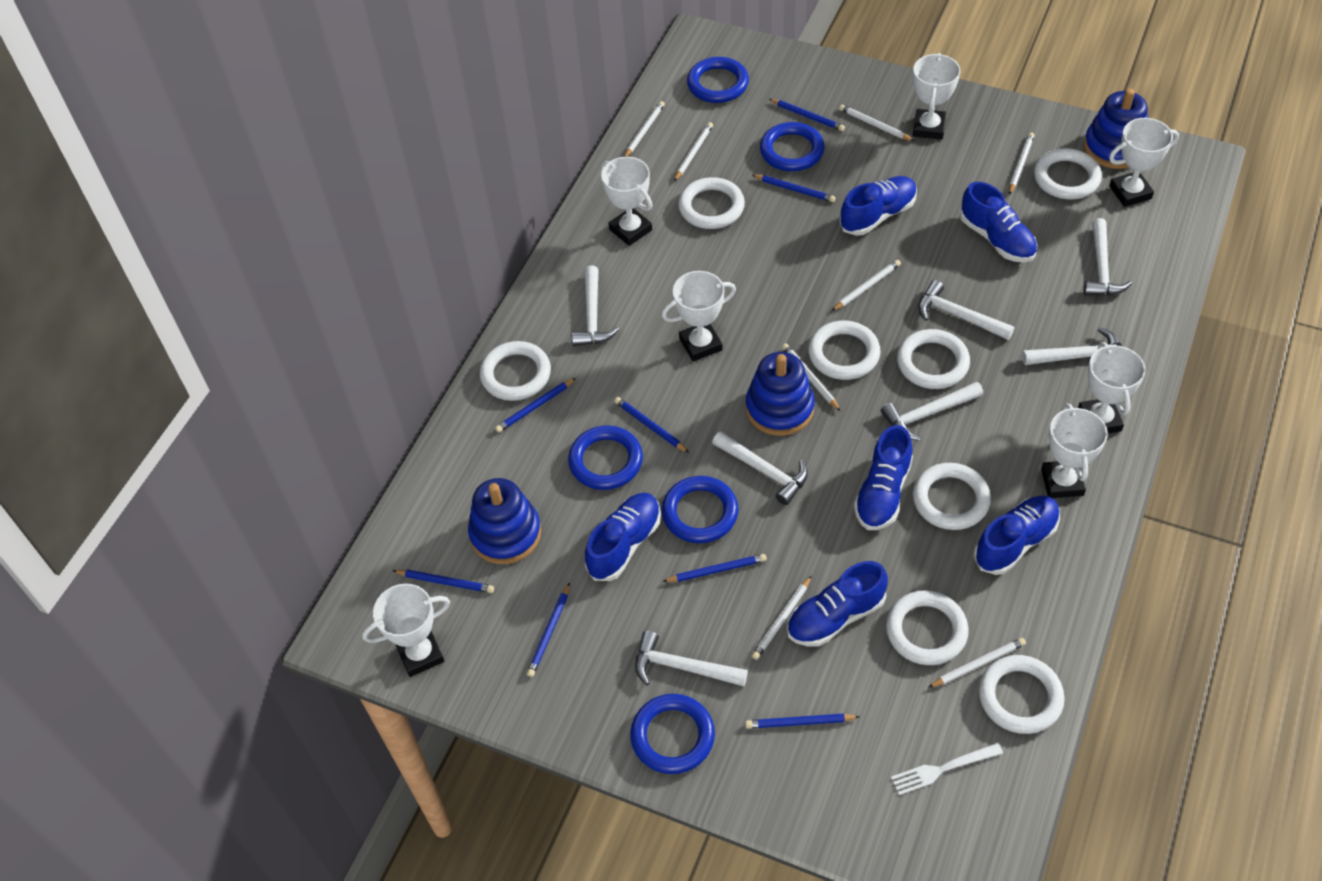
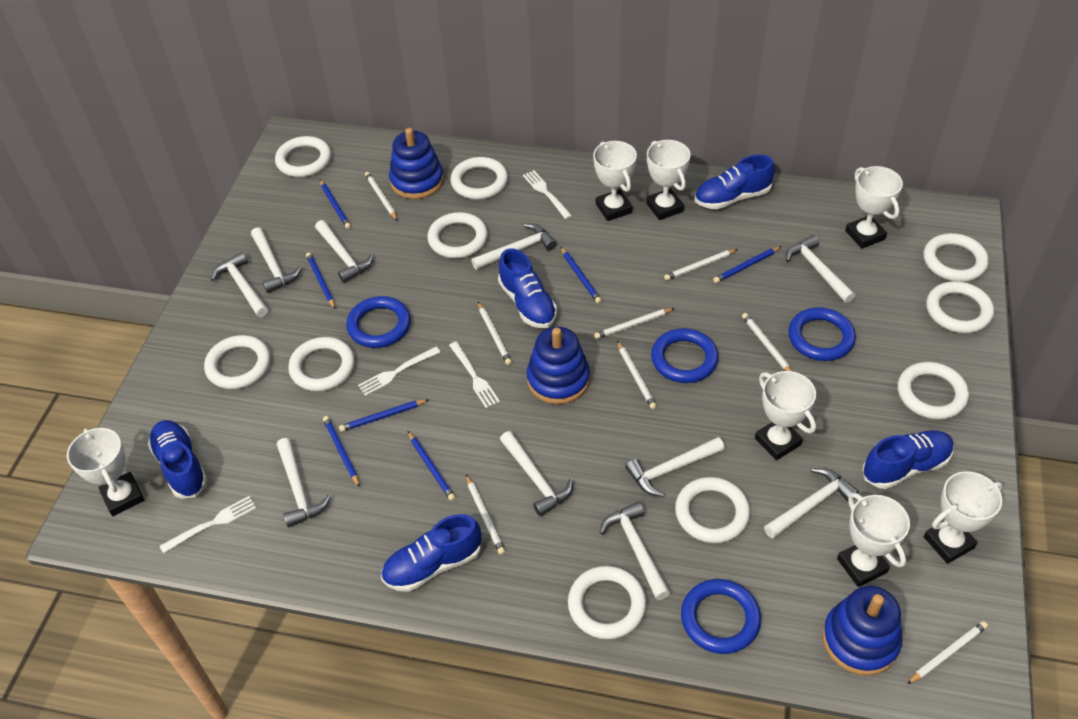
blue pencil: [392,569,494,593] [495,378,576,433] [527,583,570,677] [614,397,689,453] [662,554,767,582] [745,714,860,729] [752,175,835,202] [769,99,845,131] = 8 -> [306,252,335,309] [320,180,351,229] [323,416,360,488] [339,399,429,432] [408,431,456,501] [561,247,602,304] [713,246,782,283] = 7
blue ring: [568,425,643,490] [630,694,715,774] [662,476,739,543] [687,57,749,103] [760,122,825,171] = 5 -> [346,296,411,348] [651,328,719,383] [681,579,761,654] [788,307,856,361] = 4
blue shoe: [585,492,661,581] [787,561,888,647] [840,176,917,236] [854,425,913,530] [960,182,1037,263] [974,496,1060,575] = 6 -> [148,420,208,499] [381,514,481,592] [498,248,557,328] [695,155,775,209] [862,430,954,489] = 5
white fork: [891,743,1003,795] = 1 -> [160,496,256,554] [358,346,441,396] [449,341,500,408] [523,170,572,219] = 4
white hammer: [572,265,619,346] [635,631,748,686] [712,431,808,505] [881,382,983,441] [918,280,1014,340] [1022,327,1122,365] [1083,218,1132,295] = 7 -> [210,252,269,317] [251,227,302,293] [277,438,331,528] [315,220,374,283] [471,223,557,270] [500,431,573,517] [599,502,670,600] [625,437,725,497] [764,468,859,539] [786,235,855,303] = 10
white ring: [480,341,551,401] [678,177,745,229] [808,321,881,380] [886,590,969,665] [897,329,970,389] [913,463,991,530] [979,655,1065,734] [1034,148,1102,199] = 8 -> [204,335,271,389] [275,136,331,177] [288,337,355,391] [427,212,488,258] [450,157,508,200] [568,566,647,639] [675,477,750,543] [898,362,969,420] [923,233,989,282] [926,281,994,333] = 10

